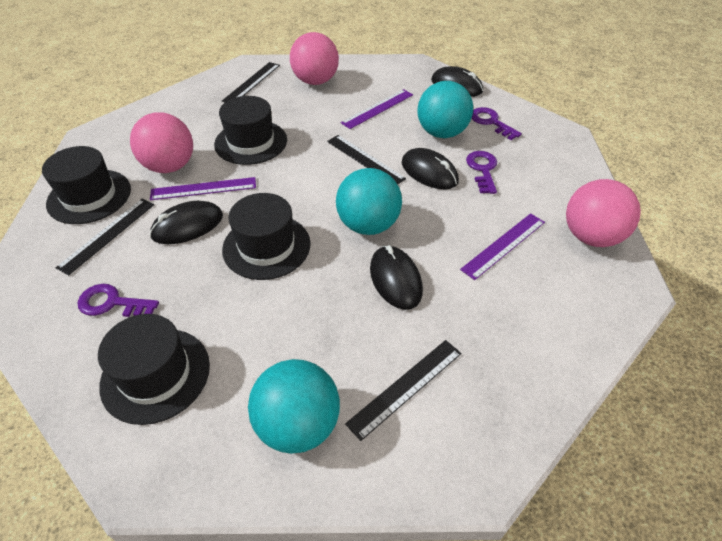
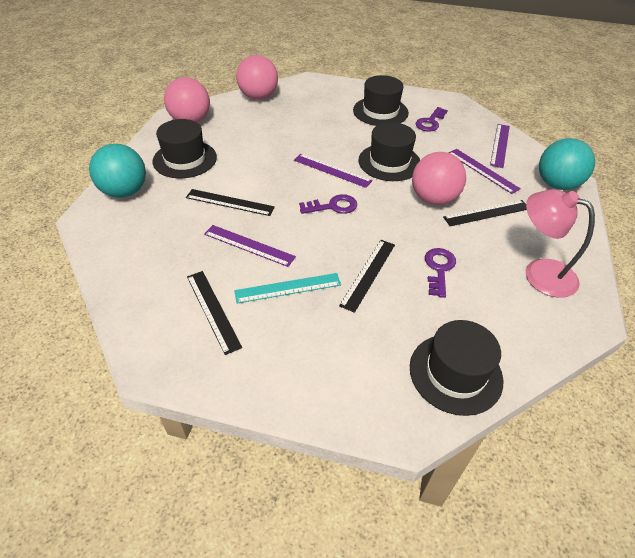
black mouse: [150,201,223,244] [370,245,423,310] [402,148,459,189] [431,66,483,97] = 4 -> none = 0
pink lamp: none = 0 -> [526,189,595,298] = 1
purple ruler: [150,177,256,200] [341,89,413,129] [460,213,545,280] = 3 -> [204,225,296,267] [294,154,373,188] [448,149,521,194] [490,124,510,168] = 4
turquoise ball: [248,359,340,454] [336,168,402,235] [418,81,473,138] = 3 -> [89,144,146,198] [539,138,595,190] = 2
turquoise ruler: none = 0 -> [234,273,341,304] = 1

